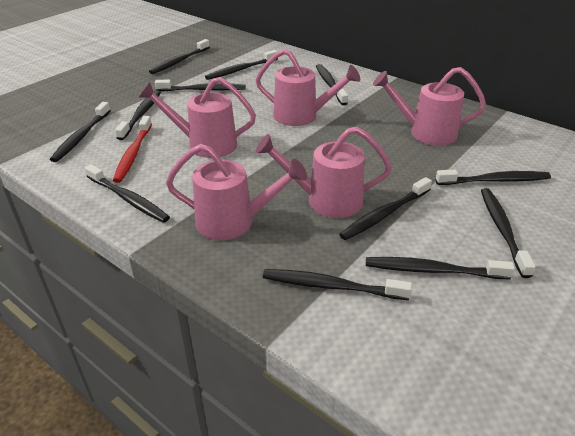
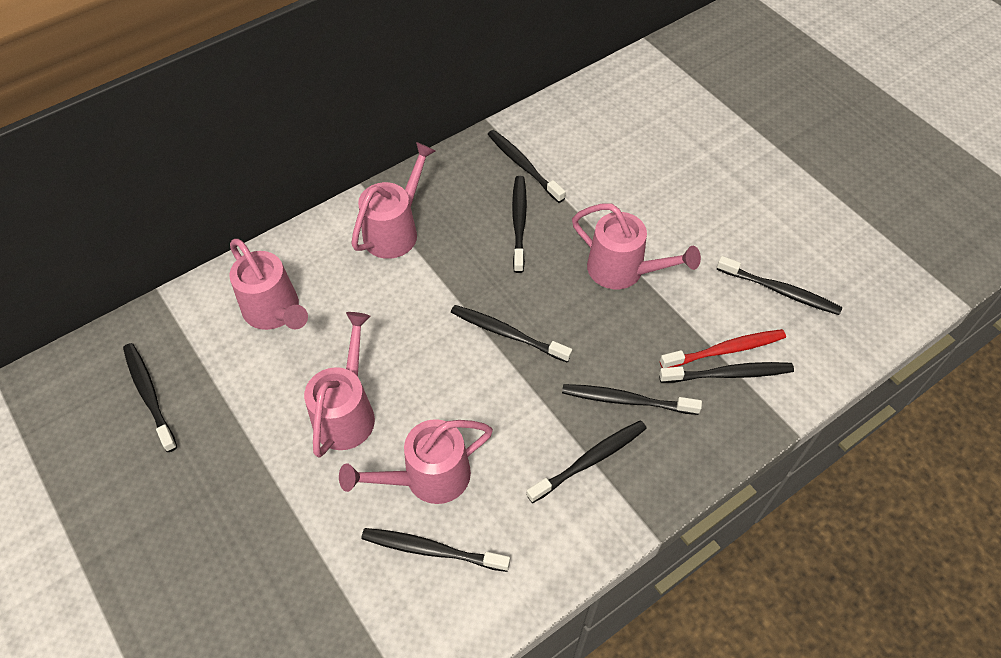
black toothbrush: [50,102,111,162] [85,164,170,223] [115,90,161,140] [149,39,210,74] [155,80,246,91] [205,50,278,80] [263,269,412,300] [316,64,348,105] [339,177,432,240] [366,257,515,279] [435,169,551,185] [481,188,536,278] = 12 -> [123,343,177,452] [361,528,510,572] [451,305,572,363] [488,130,565,203] [512,176,527,273] [526,420,647,503] [562,384,702,415] [659,362,794,383] [717,256,842,315] = 9

